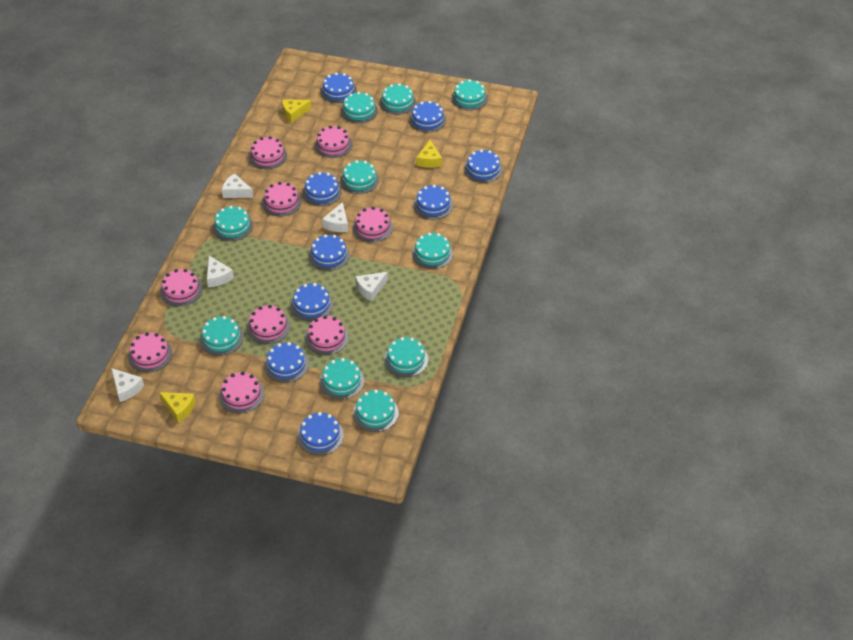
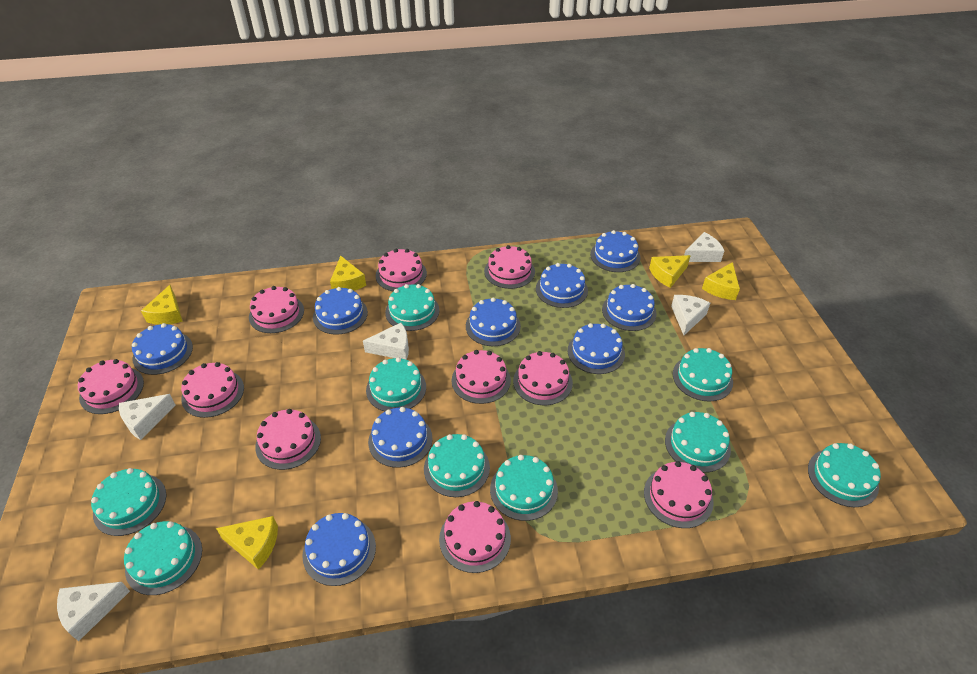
pink cake: [128,332,173,372] [160,269,203,306] [219,372,264,413] [247,305,290,344] [249,136,287,169] [262,182,302,216] [305,315,349,355] [314,126,353,158] [353,207,393,242] = 9 -> [78,359,144,414] [181,362,244,418] [249,286,304,333] [255,409,321,470] [376,249,427,291] [439,501,511,573] [451,350,511,404] [484,245,535,289] [513,351,573,405] [644,461,714,528] = 10
turquoise cake: [200,316,244,356] [212,206,253,241] [319,358,364,399] [340,160,379,194] [341,92,378,123] [353,389,399,432] [379,83,416,115] [384,337,428,377] [412,233,453,269] [451,79,488,111] = 10 -> [91,468,166,536] [124,521,202,595] [366,357,426,411] [385,284,439,331] [424,434,490,497] [490,455,558,521] [665,412,731,473] [673,348,733,402] [808,443,881,507] = 9
yellow cheese: [159,392,196,423] [282,100,312,123] [417,140,442,168] = 3 -> [141,285,183,325] [216,516,278,570] [330,256,366,291] [649,255,691,288] [702,262,740,300] = 5

